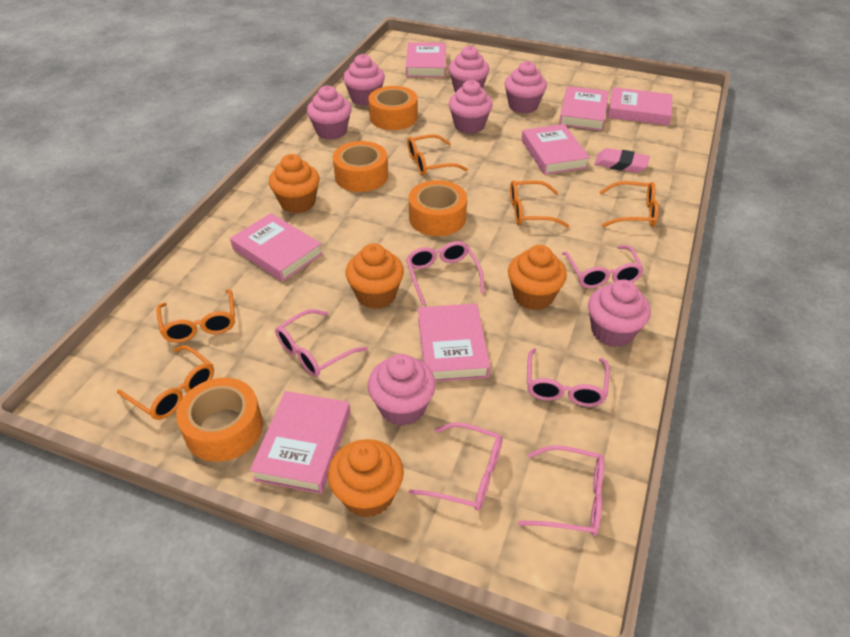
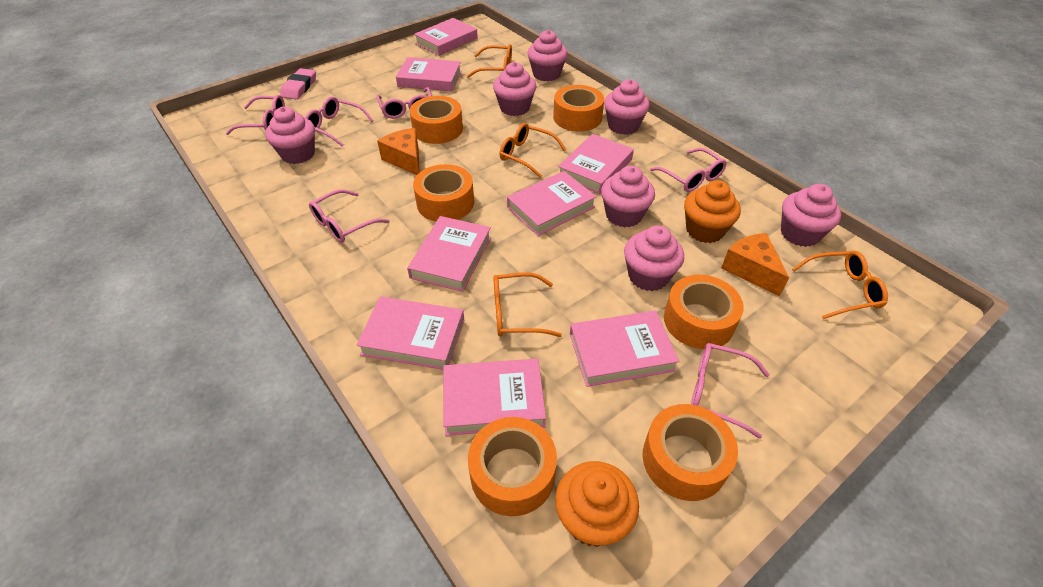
orange cheese: none = 0 -> [377,128,420,175] [721,233,789,296] = 2
orange cupcake: [269,154,320,213] [328,439,404,518] [346,243,404,309] [508,245,567,310] = 4 -> [555,461,639,547] [684,180,741,243] = 2
orange glasses: [117,345,214,420] [157,289,235,343] [407,134,468,176] [510,180,569,228] [599,181,659,227] = 5 -> [467,44,512,78] [493,272,562,337] [499,123,566,178] [792,251,888,319] = 4
orange tape: [176,378,263,462] [333,141,388,192] [369,86,418,130] [409,180,467,236] = 4 -> [410,96,463,144] [413,164,474,221] [468,417,557,516] [553,85,604,132] [643,404,738,501] [664,275,744,349] = 6
pink book: [230,213,323,282] [250,391,351,494] [406,42,446,77] [418,303,490,382] [522,124,590,175] [559,86,609,131] [608,87,672,125] = 7 -> [357,296,464,370] [396,57,462,91] [407,216,491,292] [414,18,478,56] [443,358,546,436] [507,171,597,236] [558,134,634,194] [570,310,679,387] = 8

